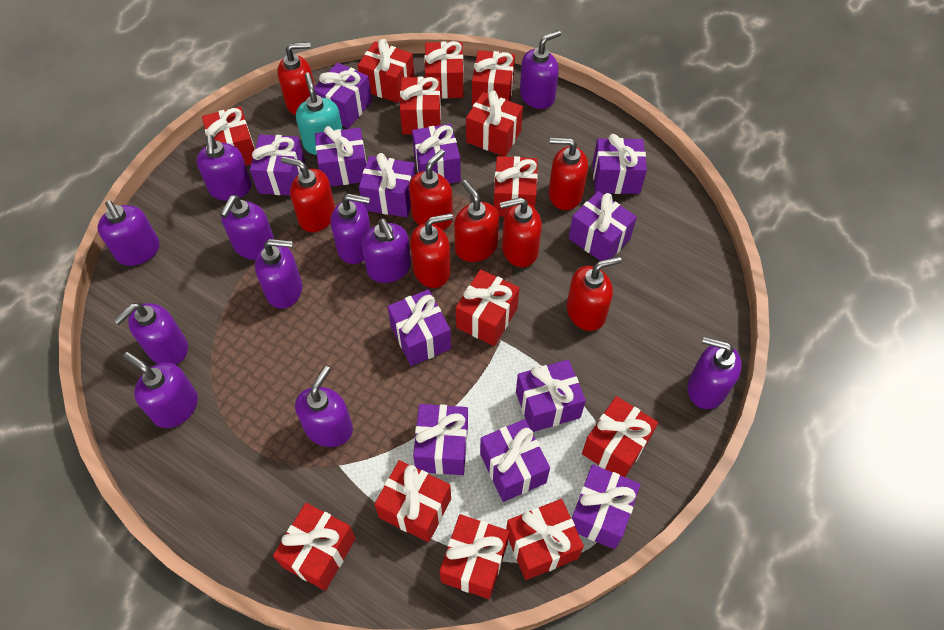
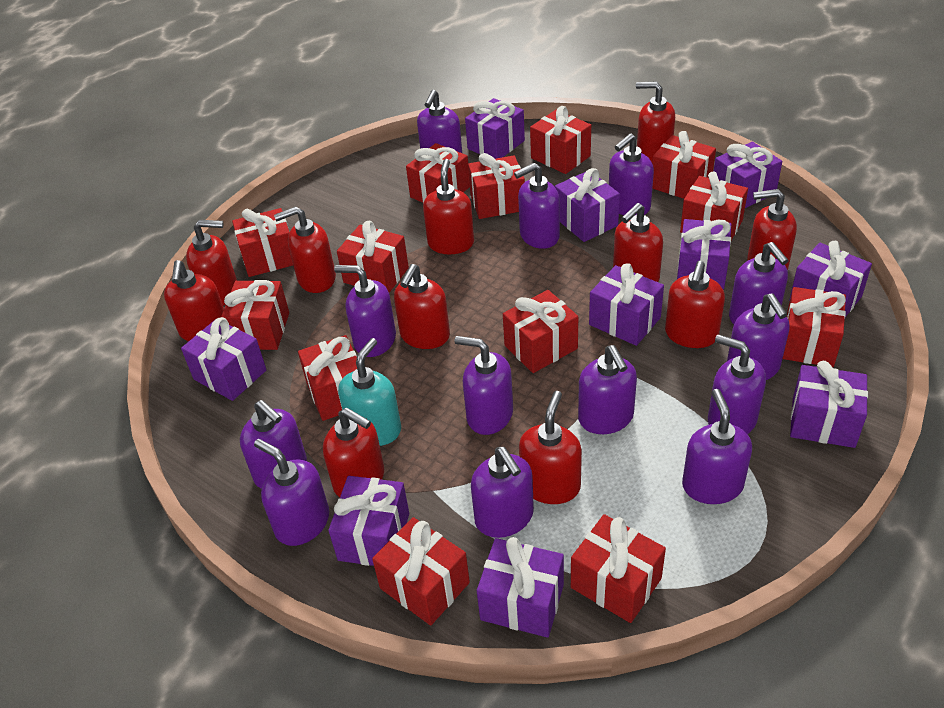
purple gift: [250,135,305,195] [314,63,372,128] [315,126,367,187] [359,153,415,217] [387,289,451,366] [412,124,461,184] [413,404,468,475] [480,419,550,502] [516,360,586,432] [569,191,637,261] [571,465,640,549] [593,134,647,194] = 12 -> [181,317,266,401] [328,476,409,566] [465,98,525,159] [477,537,564,638] [554,168,620,242] [589,263,664,346] [677,219,731,290] [713,142,782,208] [789,241,872,317] [790,361,868,448] = 10
purple soap dispenser: [98,200,159,266] [113,303,188,365] [123,352,198,428] [196,135,252,201] [220,195,274,260] [255,239,302,309] [295,366,353,447] [331,194,371,264] [362,218,411,283] [520,30,561,109] [687,336,742,409] = 11 -> [240,400,307,489] [254,439,329,546] [334,265,396,357] [417,90,462,153] [454,336,513,435] [471,447,534,538] [514,163,560,249] [578,345,637,434] [609,133,654,216] [682,389,752,504] [708,334,766,434] [727,293,790,380] [729,242,789,324] = 13
red soap dispenser: [277,42,315,115] [281,156,335,232] [409,149,453,230] [410,213,453,288] [454,180,499,262] [500,197,542,267] [549,138,588,210] [567,256,622,331] = 8 -> [164,260,224,341] [186,220,237,306] [274,207,336,293] [323,408,384,497] [394,264,450,349] [423,159,474,254] [519,391,582,504] [613,203,663,282] [636,82,675,162] [665,261,725,348] [747,189,797,270] = 11

